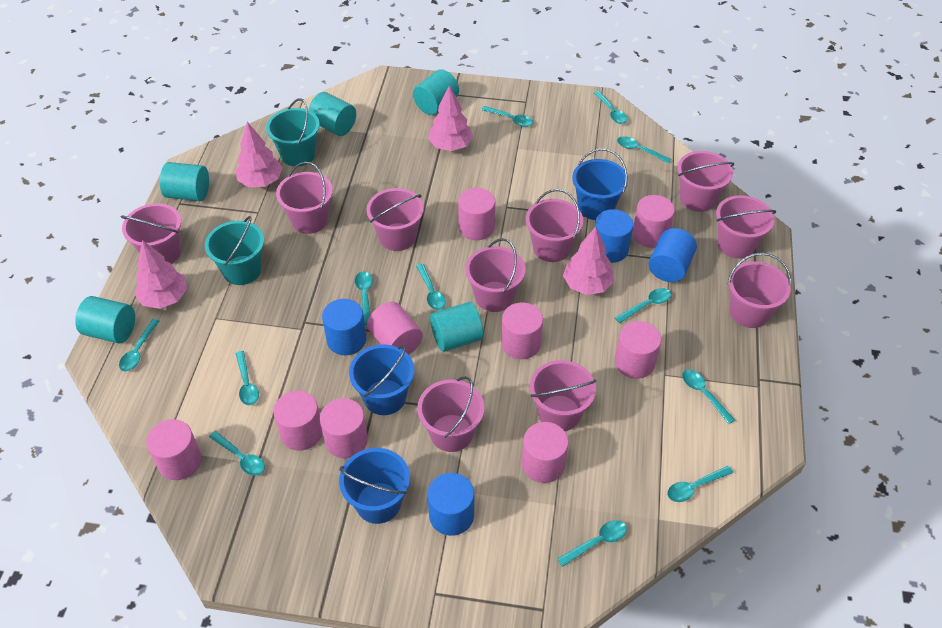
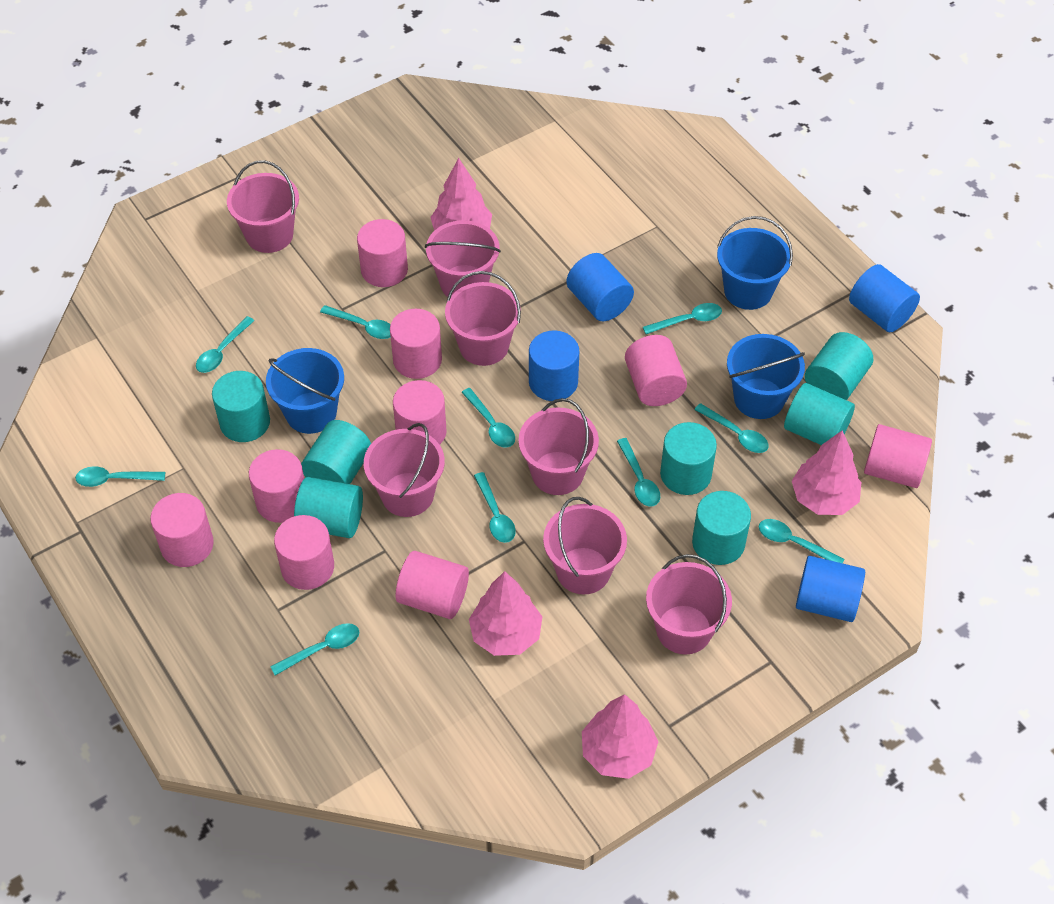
pink bucket: [121,203,181,264] [276,162,333,234] [367,188,424,251] [417,376,485,452] [465,238,525,312] [526,189,583,262] [530,360,597,431] [677,151,734,212] [716,195,776,259] [727,253,791,328] = 10 -> [227,160,299,253] [364,423,445,517] [425,220,501,297] [445,271,521,366] [518,398,599,495] [543,497,627,594] [646,554,732,655] = 7
turquoise bucket: [205,216,264,285] [266,98,320,167] = 2 -> none = 0
turquoise cylinder: [75,296,135,343] [160,162,209,201] [309,92,356,136] [413,69,459,115] [430,302,483,352] = 5 -> [212,371,270,442] [294,477,363,538] [301,420,371,484] [660,422,717,495] [692,491,751,565] [784,383,855,445] [805,332,873,400] = 7
turquoise spoon: [119,319,159,371] [209,431,265,476] [236,351,259,405] [355,272,373,325] [416,263,446,310] [481,106,533,127] [557,520,627,567] [594,91,627,124] [615,288,671,323] [617,136,671,164] [667,466,733,502] [682,370,735,424] = 12 -> [75,466,165,487] [196,316,255,373] [270,623,359,676] [320,305,391,339] [461,388,515,448] [474,472,516,543] [617,438,660,507] [643,303,722,334] [694,403,769,453] [759,519,844,563] = 10

